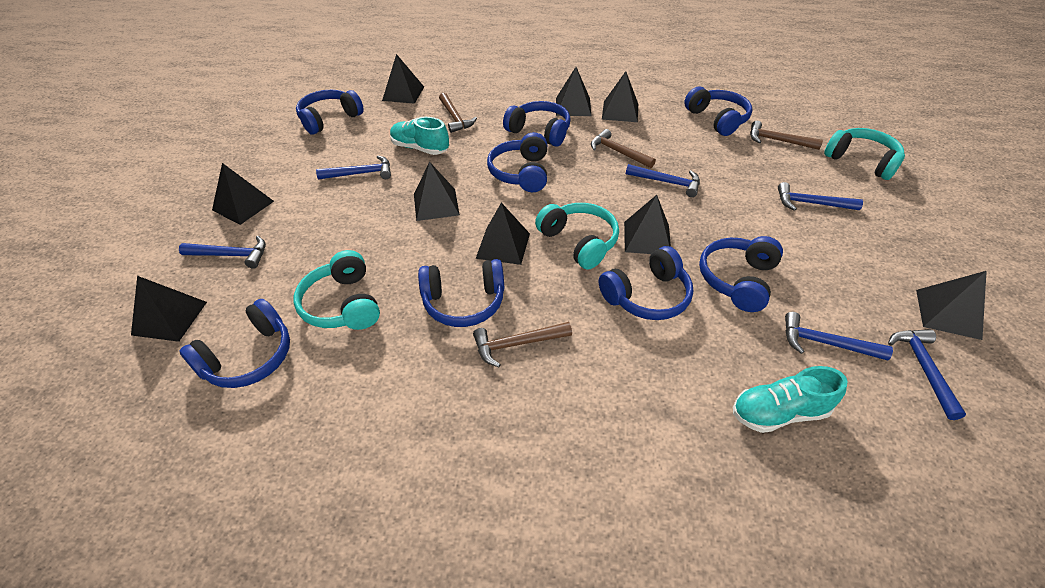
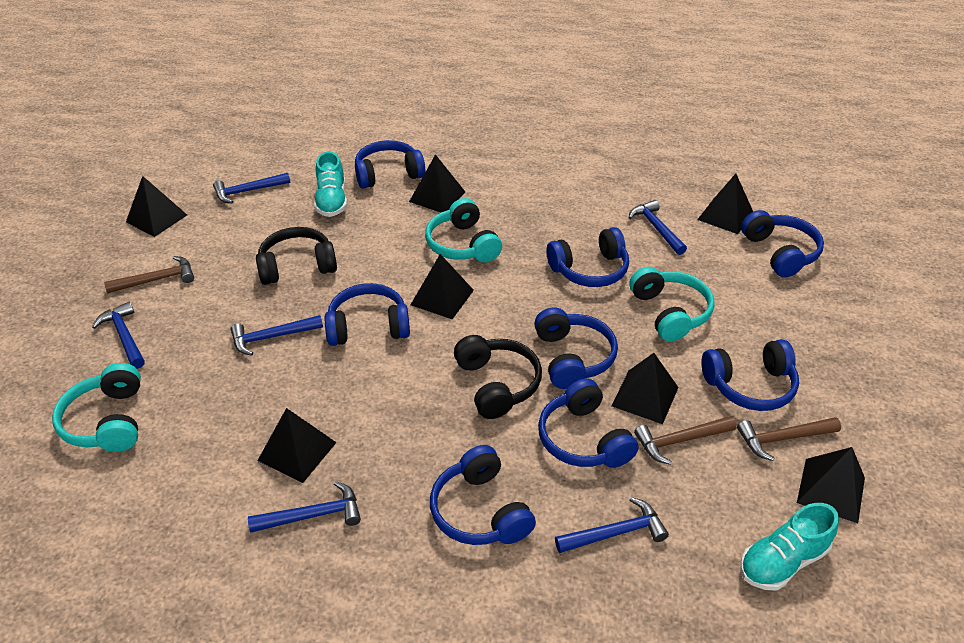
black headphones: none = 0 -> [256,227,337,285] [454,335,542,419] = 2
black pyramid: [131,276,207,342] [212,163,274,225] [382,54,424,104] [414,161,460,221] [476,203,530,265] [556,67,591,116] [602,71,638,122] [624,195,671,254] [916,271,987,340] = 9 -> [126,176,187,237] [257,408,337,483] [409,154,465,212] [410,254,474,319] [611,353,679,424] [697,174,753,234] [797,447,865,523] = 7
brown hammer: [439,93,477,133] [473,322,572,367] [591,129,656,168] [750,121,823,150] = 4 -> [104,256,194,293] [634,416,737,465] [737,417,841,461] = 3

